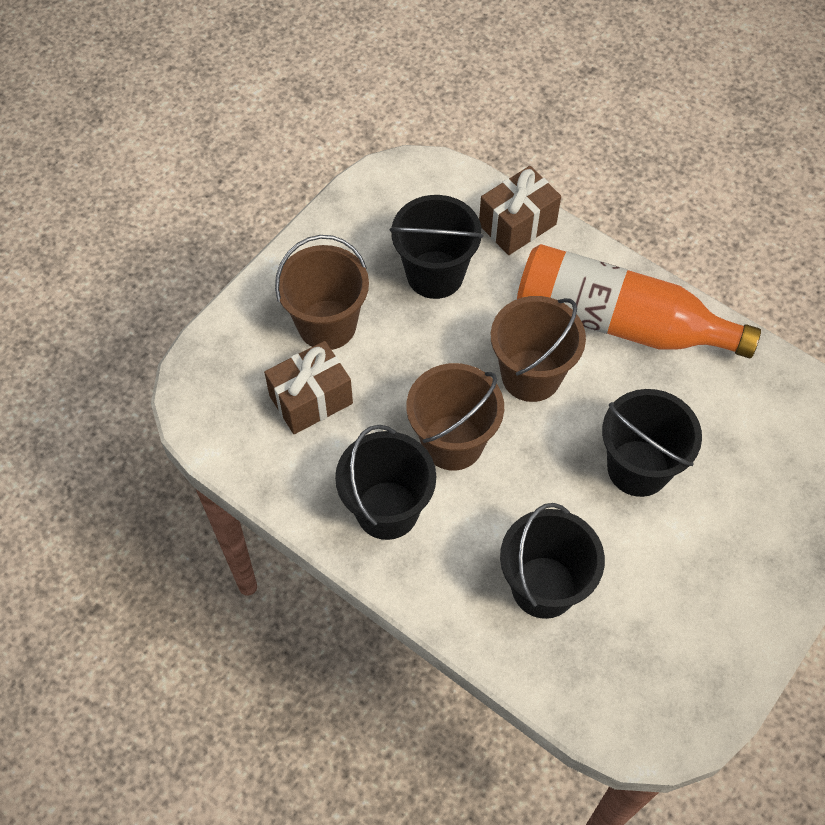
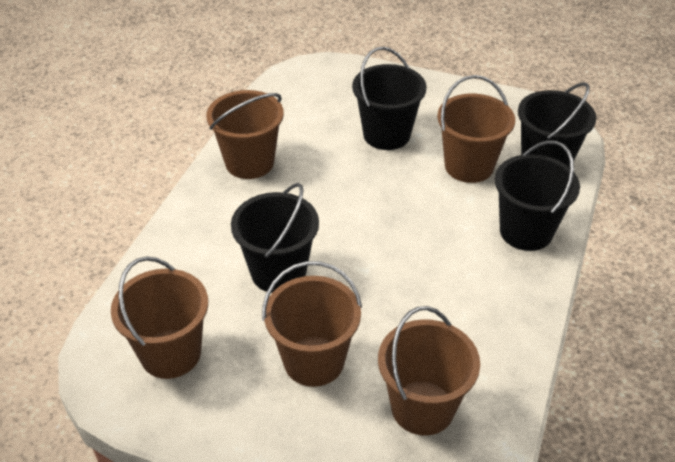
brown bucket: [275,235,369,350] [406,363,504,470] [491,296,586,402] = 3 -> [111,256,208,379] [206,90,284,179] [262,261,362,387] [378,306,480,436] [437,75,515,183] = 5
brown gift: [264,341,353,434] [479,166,561,255] = 2 -> none = 0
orange bottle: [517,244,761,358] = 1 -> none = 0

